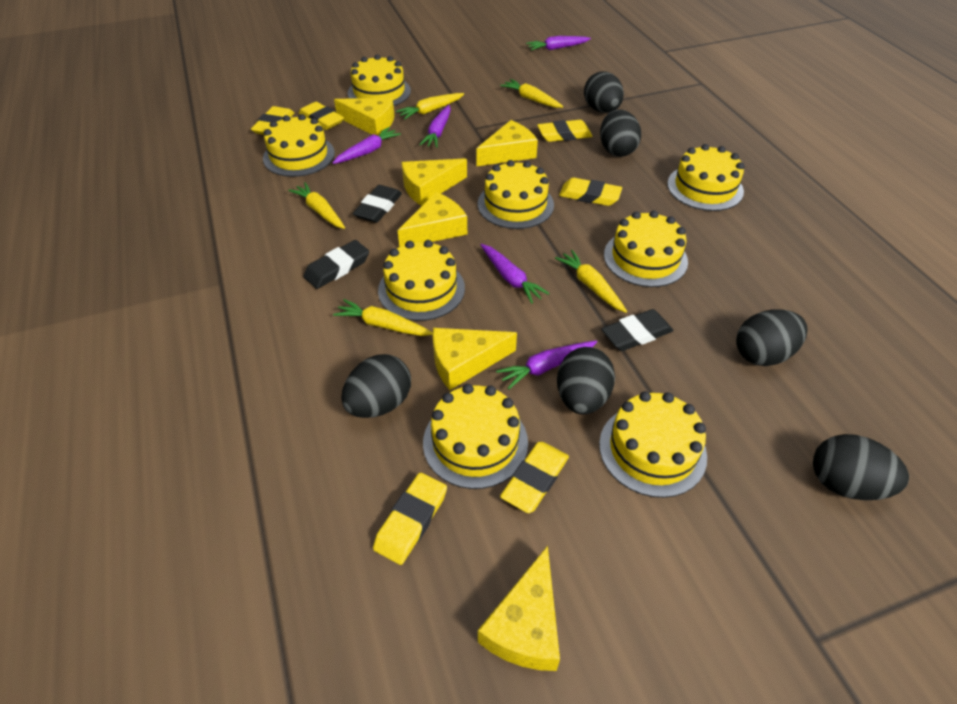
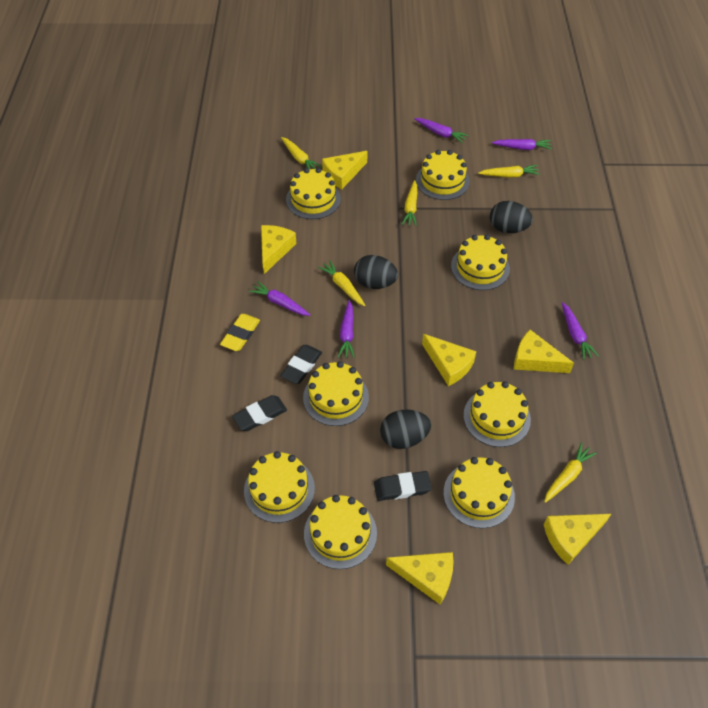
black egg: [341,354,411,418] [557,347,615,414] [584,71,624,113] [600,109,641,157] [736,309,808,366] [813,434,909,500] = 6 -> [354,255,398,289] [380,410,431,449] [490,201,533,233] = 3
yellow eraser: [251,106,294,135] [299,102,344,130] [373,473,447,565] [500,442,569,513] [537,120,593,142] [559,178,622,206] = 6 -> [220,314,260,351] = 1

